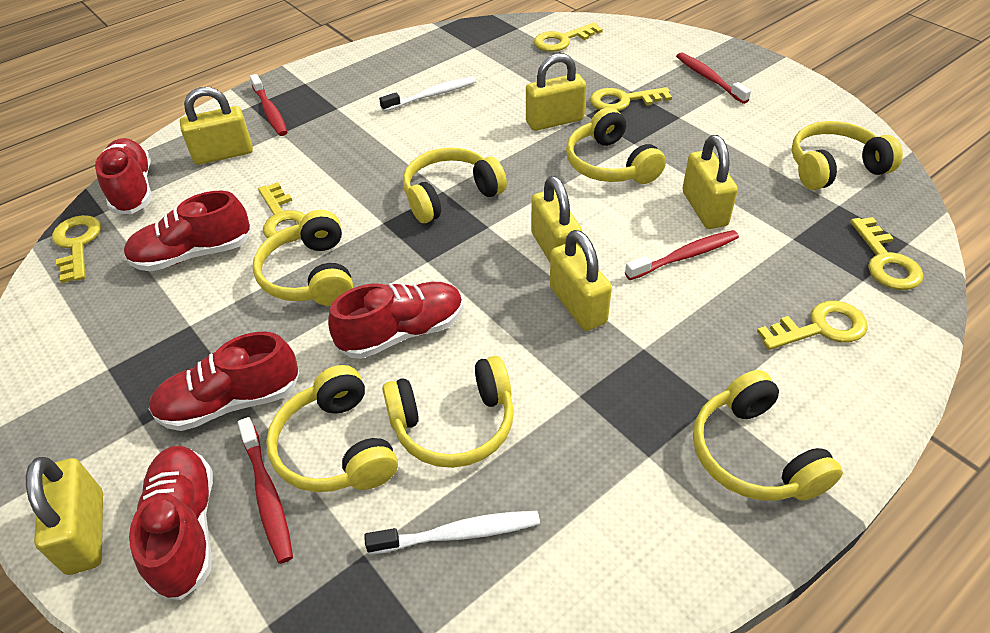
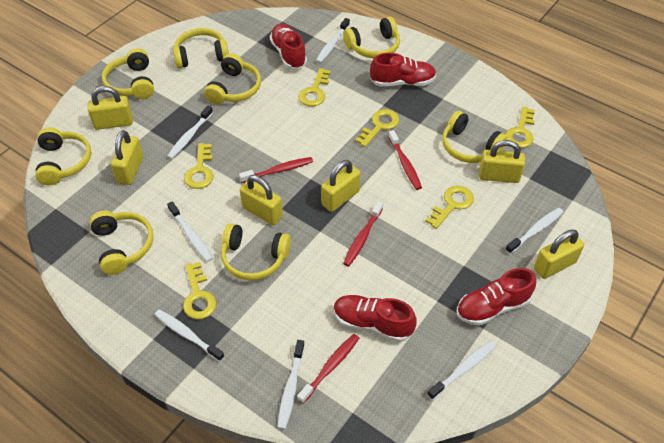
red shoe: [95,138,152,214] [124,191,251,272] [129,446,213,600] [148,332,299,431] [328,282,463,359] = 5 -> [270,23,307,69] [334,295,417,342] [370,53,437,87] [456,268,536,326] = 4
white toothbrush: [364,511,540,554] [379,76,476,112] = 2 -> [154,310,224,362] [167,106,213,159] [167,201,213,262] [277,340,305,429] [316,18,350,63] [427,341,496,400] [505,208,563,254] = 7
yellow headphones: [253,210,353,306] [266,365,398,492] [382,356,514,468] [403,148,507,223] [566,107,666,184] [693,370,843,501] [792,121,903,190] = 7 -> [35,127,92,185] [90,211,153,275] [102,48,154,99] [173,28,229,68] [204,53,261,104] [221,223,291,280] [343,17,400,58] [442,111,508,163] = 8

